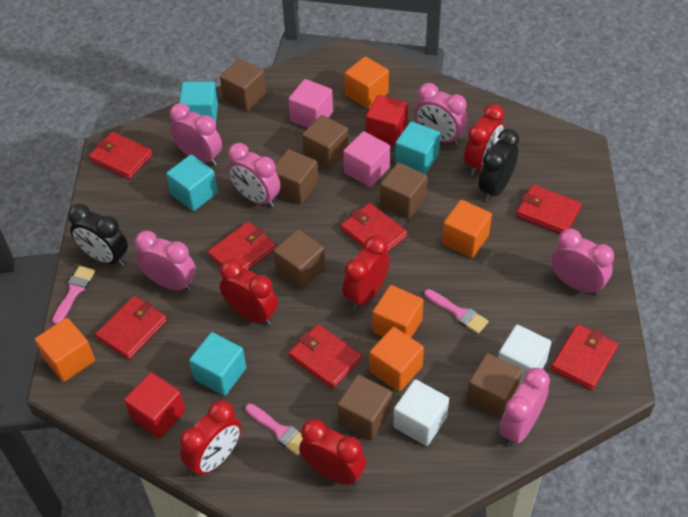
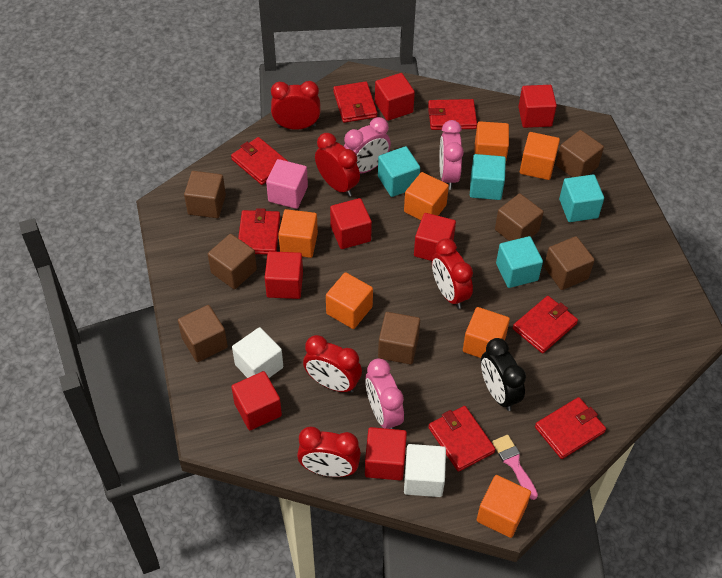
black clock: [68,204,128,266] [479,129,519,202] = 2 -> [481,338,526,411] = 1
orange cube: [35,318,95,382] [345,56,389,109] [370,327,424,392] [373,285,424,338] [442,200,492,258] = 5 -> [278,209,318,258] [326,272,373,329] [404,172,449,220] [463,307,510,358] [474,121,509,159] [477,475,531,538] [520,132,560,180] = 7
pink brush: [52,266,95,324] [245,404,303,456] [424,289,489,334] = 3 -> [492,435,538,500] = 1
pink clock: [135,230,196,292] [170,103,222,166] [228,143,281,208] [414,83,468,146] [499,368,550,447] [551,229,614,295] = 6 -> [344,117,391,174] [365,358,404,429] [439,120,464,190] = 3
pink cube: [288,79,333,128] [343,131,390,187] = 2 -> [266,159,308,209] = 1
red cube: [124,372,185,438] [366,95,408,147] = 2 -> [231,371,282,430] [265,251,303,299] [330,198,372,249] [365,427,407,480] [375,73,415,121] [414,213,456,261] [518,85,557,128] = 7

